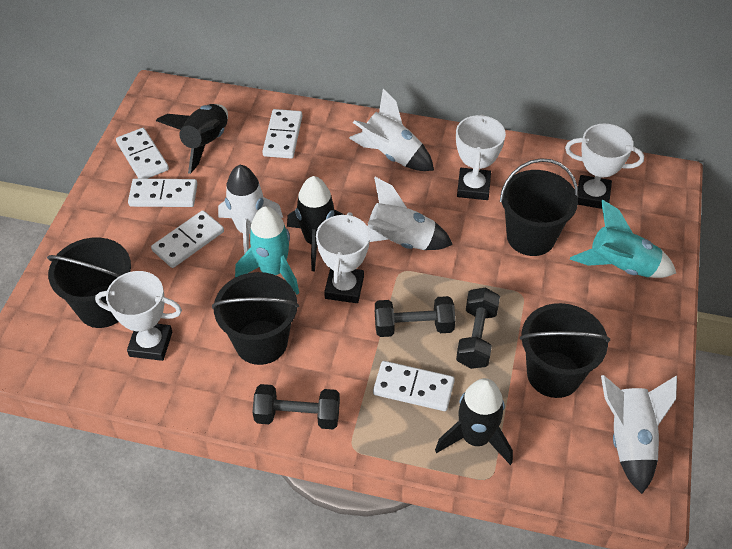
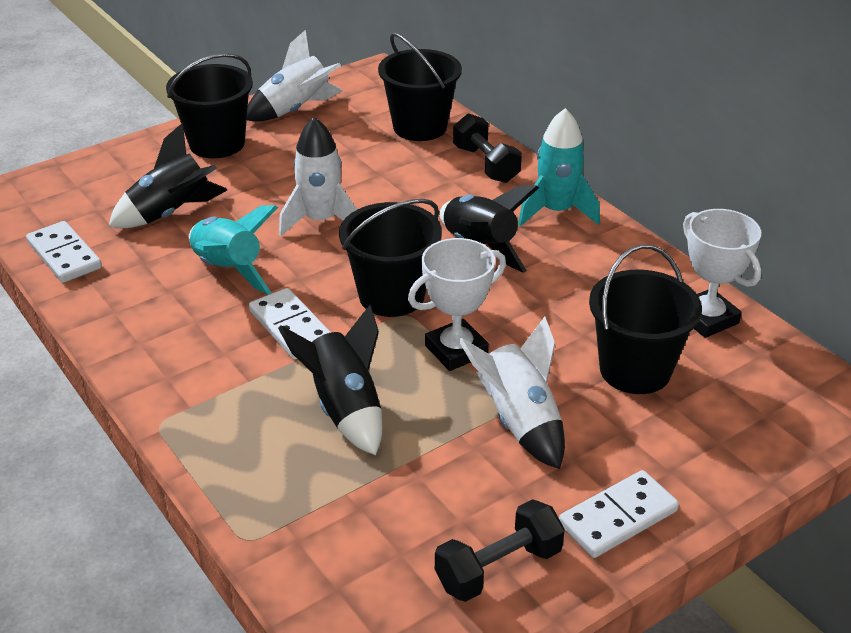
black dumbbell: [252,384,340,429] [375,296,455,337] [456,287,500,369] = 3 -> [435,499,565,602] [453,113,522,183] = 2
white domino: [116,128,169,179] [128,179,197,207] [151,210,224,268] [262,109,302,159] [373,361,455,411] = 5 -> [26,221,102,283] [249,288,331,359] [559,470,679,558] = 3
white rocket: [218,165,283,254] [349,89,434,171] [367,177,453,250] [601,375,677,494] = 4 -> [247,30,343,122] [279,117,357,236] [458,316,565,469] = 3
white trophy: [95,271,182,361] [316,212,370,303] [456,114,506,200] [565,124,644,209] = 4 -> [408,238,506,371] [683,209,761,338] = 2

